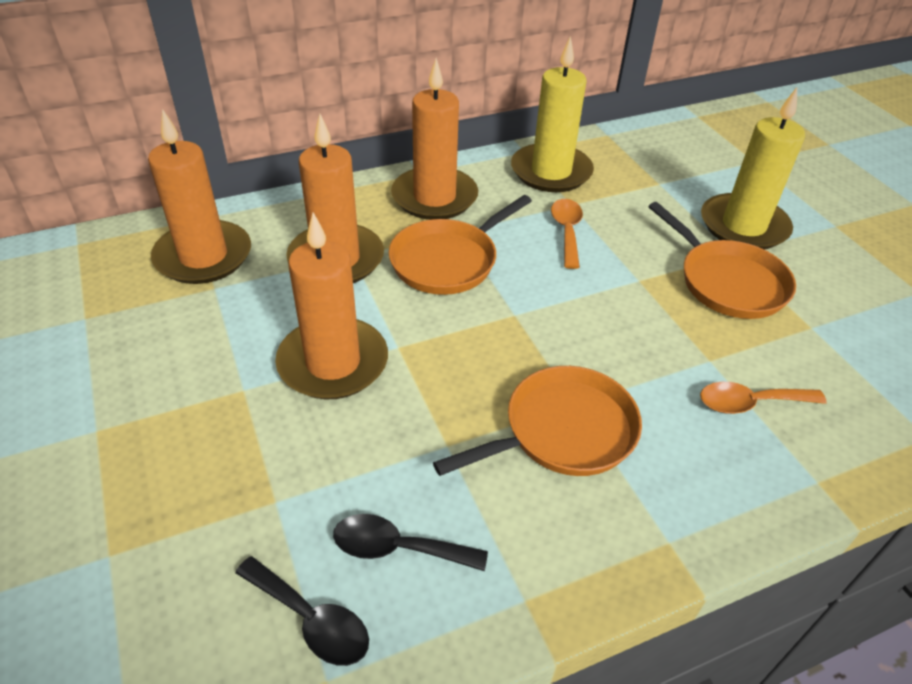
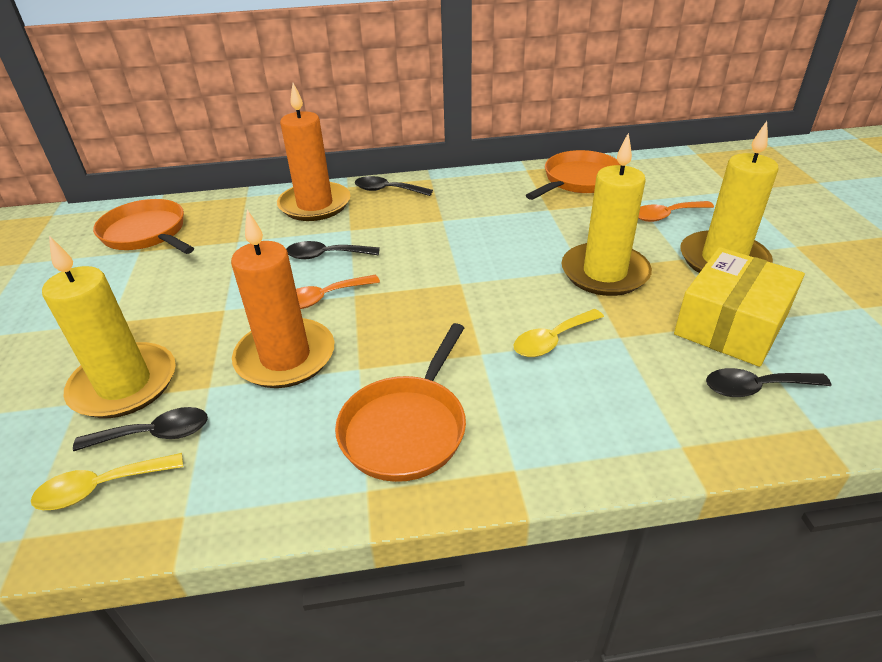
black spoon: [235,556,369,666] [333,514,488,571] = 2 -> [73,407,208,451] [286,241,380,259] [355,176,433,196] [706,368,831,397] = 4
orange candle: [148,109,251,284] [275,212,388,399] [286,114,384,283] [391,58,478,220] = 4 -> [231,210,334,388] [277,83,351,221] = 2
yellow box: none = 0 -> [674,247,805,367] = 1
yellow candle: [511,36,594,192] [701,88,805,249] = 2 -> [42,236,176,418] [561,133,652,296] [680,121,778,273] = 3
yellow spoon: none = 0 -> [31,453,183,510] [514,309,604,357] = 2

